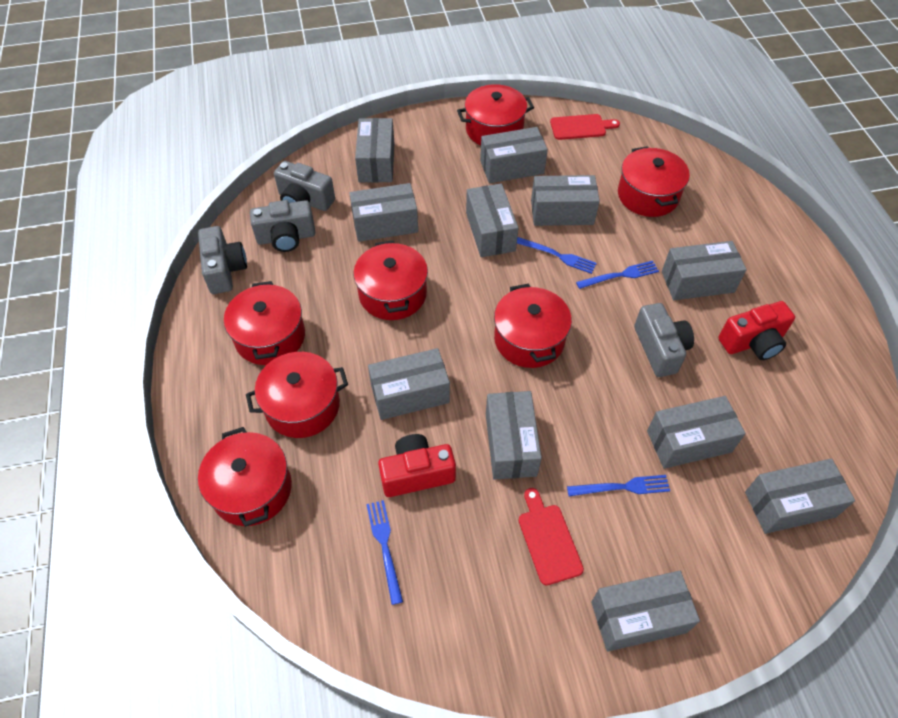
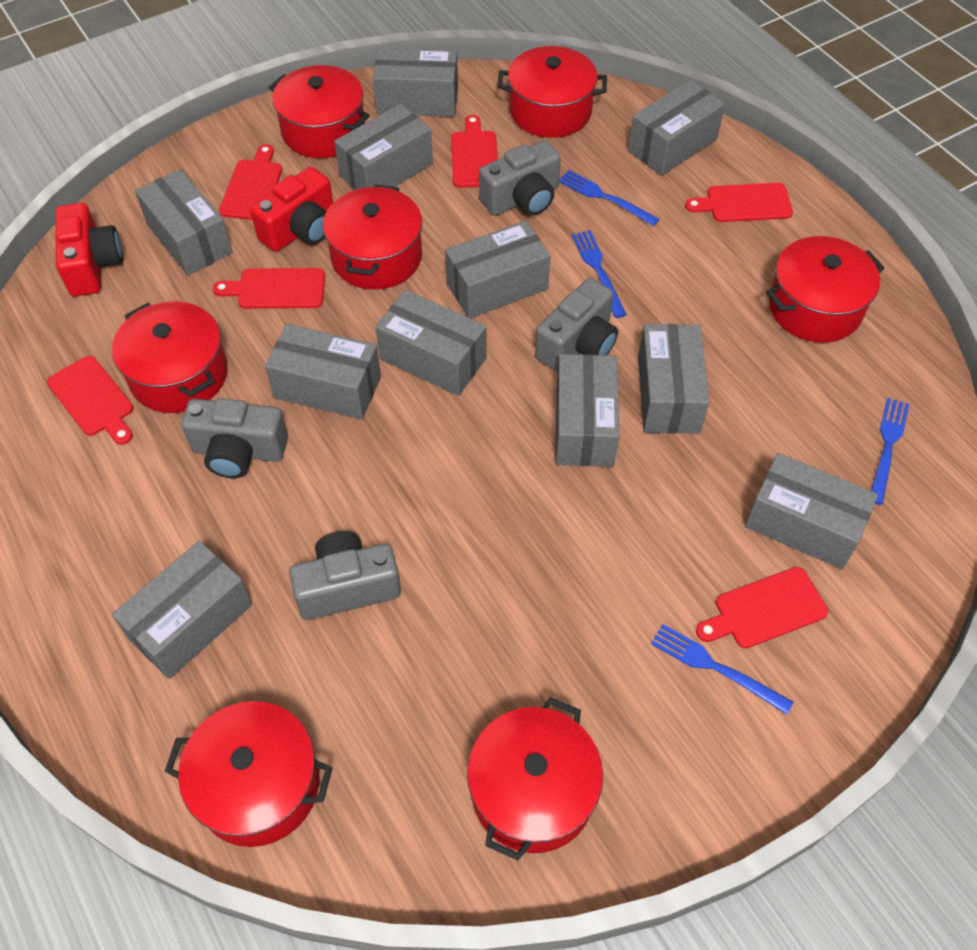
red cutting board: [519,488,584,585] [550,114,620,140] = 2 -> [47,356,134,445] [213,268,325,309] [219,144,282,220] [451,115,498,188] [685,183,793,222] [696,567,828,648] = 6

